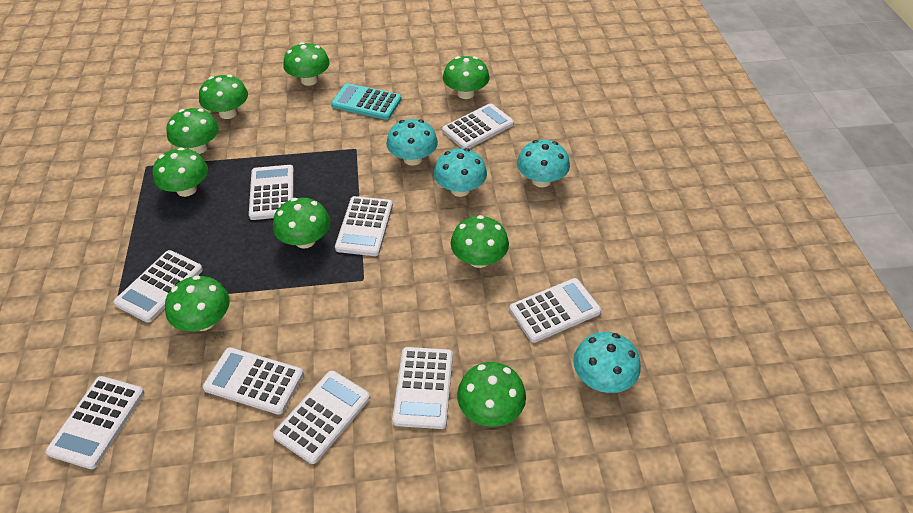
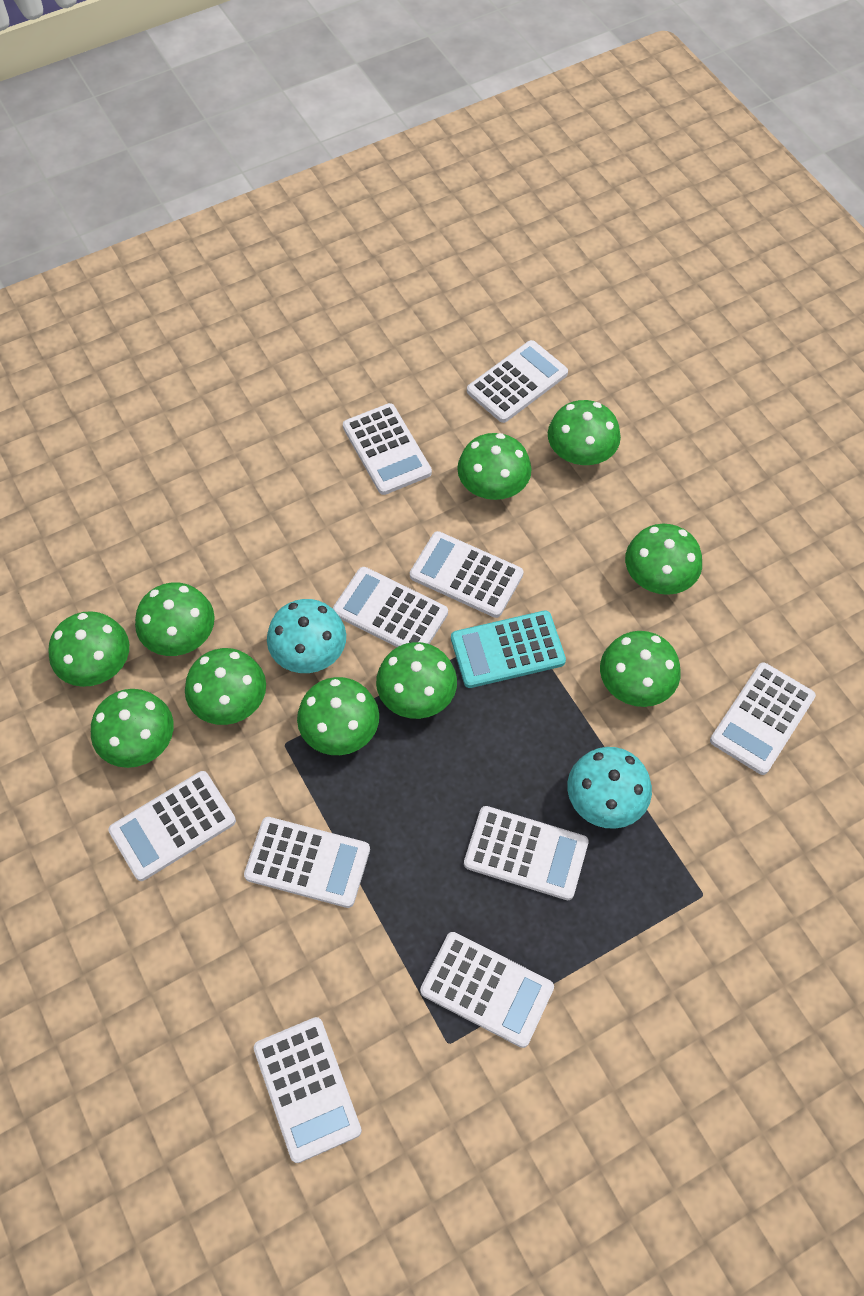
green mushroom: [153,147,208,197] [165,275,230,331] [167,108,219,154] [199,75,248,119] [273,198,330,249] [283,42,330,86] [443,56,490,99] [450,215,509,268] [457,362,526,427] = 9 -> [48,611,129,687] [91,689,174,768] [135,582,215,656] [185,648,266,725] [297,677,379,755] [376,642,457,719] [457,433,532,500] [548,400,621,465] [600,631,681,707] [625,524,702,595] = 10
turquoise mushroom: [386,119,438,166] [434,148,487,197] [517,140,570,187] [573,332,641,393] = 4 -> [267,599,346,673] [567,747,652,829] = 2
white calculator: [46,376,144,469] [114,250,203,323] [203,347,304,415] [249,165,294,220] [273,370,370,464] [335,196,393,256] [392,347,453,429] [442,103,514,149] [509,278,601,343] = 9 -> [108,771,236,881] [244,817,370,908] [254,1017,362,1163] [332,567,448,647] [343,403,432,495] [410,531,523,618] [420,932,554,1048] [464,806,589,900] [467,340,568,423] [710,662,816,775] = 10

